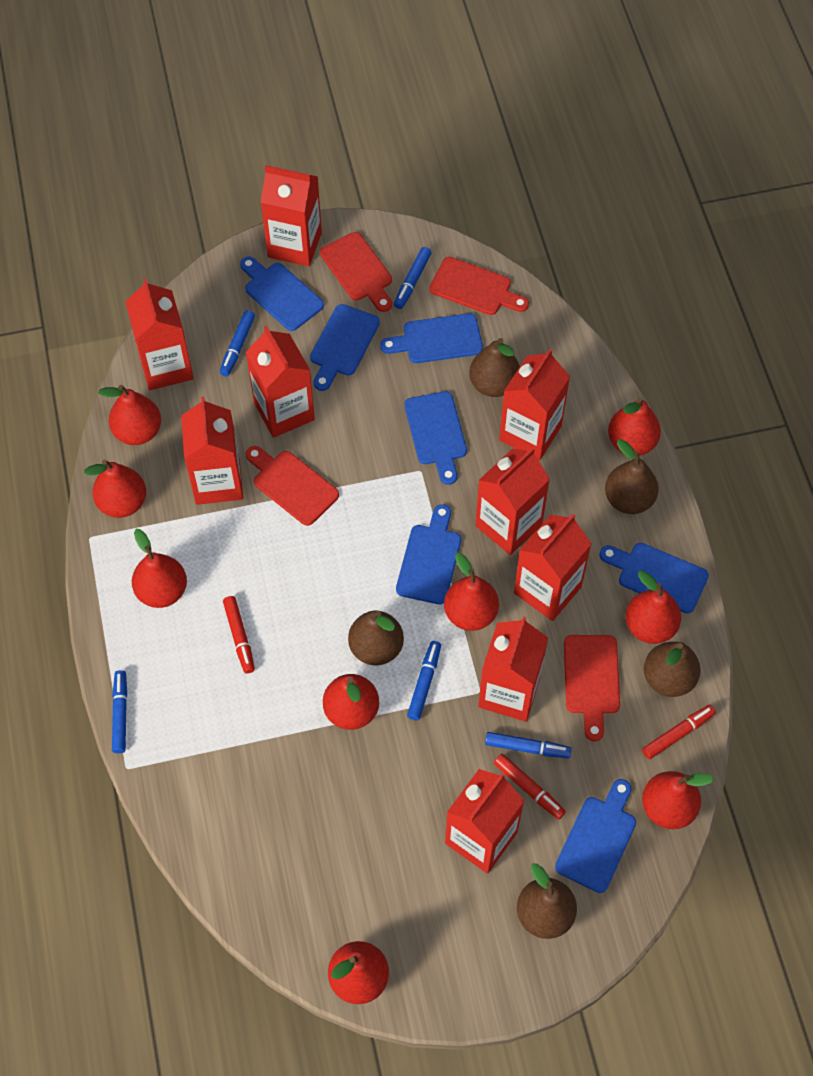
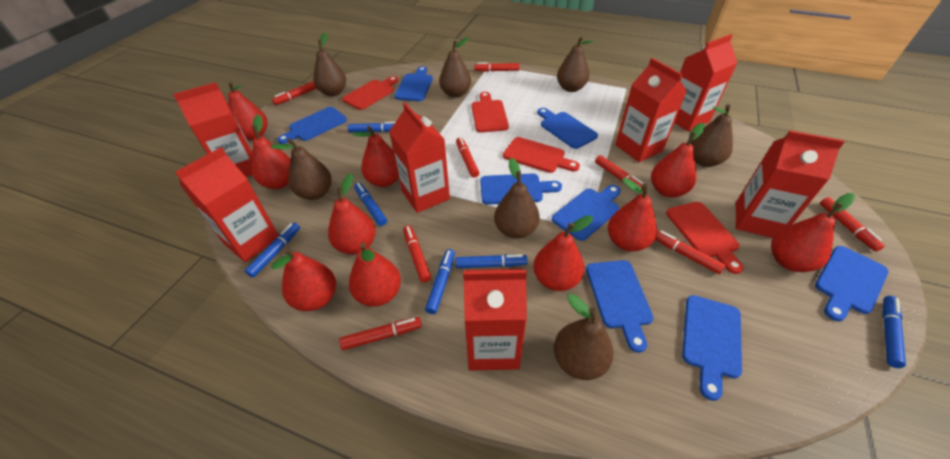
blue cutting board: [240,257,324,331] [310,304,380,391] [380,313,483,363] [396,504,461,604] [405,391,467,485] [555,779,636,893] [599,543,709,613] = 7 -> [277,107,347,144] [394,66,433,101] [480,173,562,205] [537,108,598,149] [552,185,621,241] [586,260,653,353] [682,295,742,401] [815,246,888,322] = 8
blue marker: [112,670,127,753] [220,310,255,376] [394,247,432,309] [407,641,441,720] [485,732,571,758] = 5 -> [245,222,300,278] [347,122,395,132] [354,183,387,226] [425,249,455,314] [456,254,528,268] [882,296,906,368] = 6
brown pear: [348,610,404,665] [469,338,520,397] [517,864,577,939] [605,439,659,514] [644,642,701,697] = 5 -> [270,138,332,200] [313,32,346,96] [439,37,471,98] [494,158,540,239] [554,294,614,380] [557,36,593,92] [690,104,733,167] = 7
red carton: [125,278,194,390] [181,397,243,505] [246,326,315,438] [261,165,322,266] [445,769,525,874] [475,447,550,555] [478,616,548,722] [499,349,570,460] [514,514,592,621] = 9 -> [173,82,253,177] [175,147,279,262] [389,102,450,213] [463,269,527,370] [615,58,687,162] [674,34,737,132] [736,130,845,238] = 7
red marker: [223,596,255,674] [494,754,566,819] [642,705,716,759] = 3 -> [272,81,317,105] [339,317,422,350] [403,225,431,282] [456,137,479,178] [475,63,519,72] [595,155,643,191] [655,230,726,274] [820,197,885,252] = 8
red pear: [84,459,146,518] [98,385,161,445] [132,529,187,608] [323,674,379,730] [328,941,389,1004] [444,553,499,631] [608,397,661,456] [625,571,681,644] [642,771,714,829] = 9 -> [228,82,267,140] [252,115,291,189] [271,248,336,311] [328,173,376,254] [349,242,401,307] [353,126,399,187] [533,215,593,291] [608,178,657,251] [651,123,705,198] [771,193,855,272] = 10

